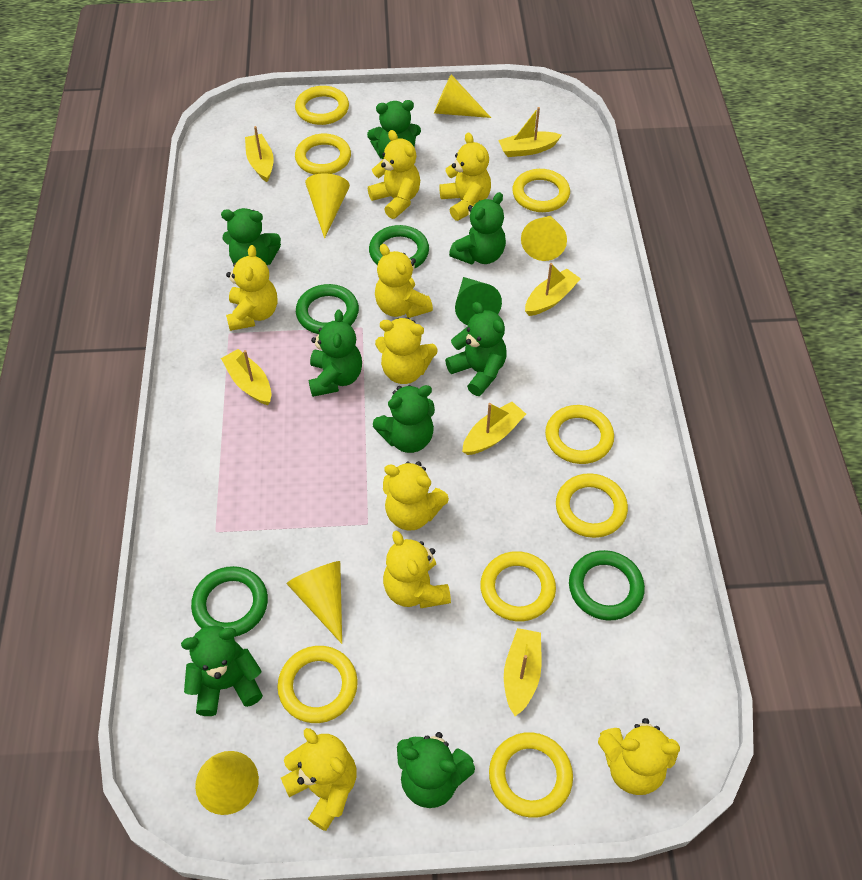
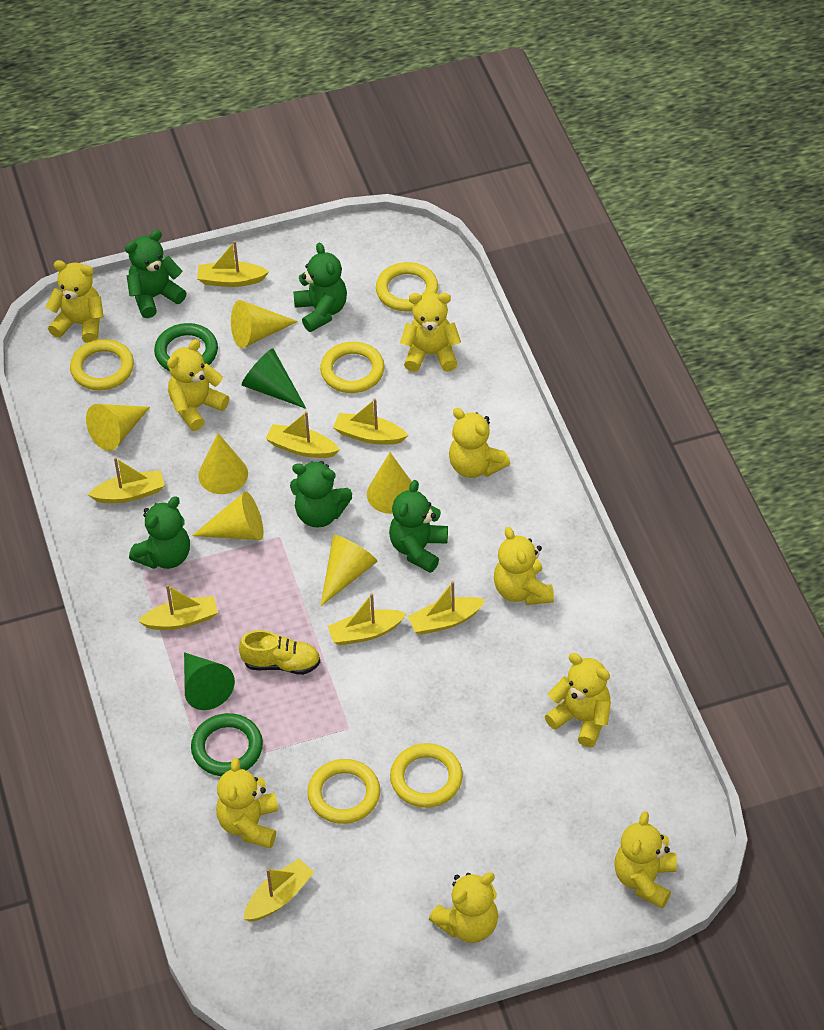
green cone: [455,277,502,325] = 1 -> [184,652,235,710] [242,348,306,409] = 2
green ring: [191,566,268,637] [296,284,359,334] [369,225,429,269] [569,550,645,621] = 4 -> [154,323,218,371] [191,713,263,776] = 2
green teddy bear: [181,625,263,716] [221,208,281,265] [309,310,362,397] [367,100,421,159] [373,385,435,453] [397,732,475,808] [445,302,507,396] [449,192,506,265] = 8 -> [125,230,187,318] [129,496,190,569] [290,461,352,528] [293,242,347,332] [389,480,448,573] = 5
yellow boat: [221,349,271,405] [245,126,274,182] [462,402,526,455] [498,107,562,157] [504,628,541,716] [525,263,581,316] = 6 -> [88,457,165,503] [138,584,218,630] [197,241,269,287] [243,859,315,922] [266,411,340,458] [327,593,407,646] [333,398,408,445] [408,581,485,635] = 8
yellow cone: [195,751,259,815] [287,561,342,644] [305,173,350,238] [434,74,491,118] [521,216,567,261] = 5 -> [86,404,150,451] [192,492,263,540] [198,433,248,494] [231,300,298,348] [320,535,378,607] [367,453,412,514] = 6
yellow ring: [277,646,358,723] [295,86,349,125] [295,134,351,175] [480,551,556,621] [489,732,573,818] [512,169,570,212] [545,405,614,464] [556,473,628,538] = 8 -> [70,339,134,391] [307,759,380,824] [320,342,385,393] [376,262,438,311] [390,743,463,808] = 5
yellow shoe: none = 0 -> [239,630,320,675] = 1

